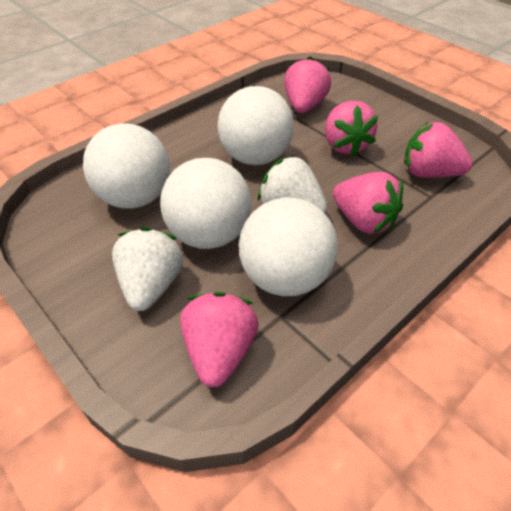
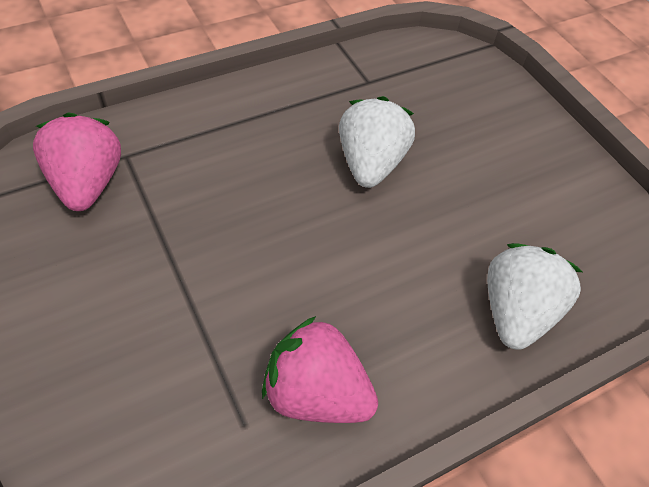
pink strawberry: [180,292,259,387] [284,56,331,113] [325,101,378,157] [333,172,403,234] [404,122,472,178] = 5 -> [33,112,121,211] [262,316,378,423] = 2
white ball: [83,123,170,209] [160,158,252,249] [217,86,294,165] [238,197,338,296] = 4 -> none = 0

